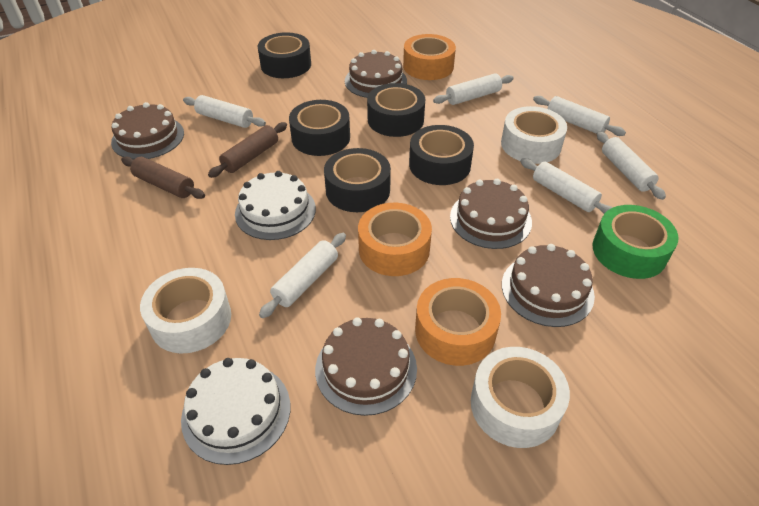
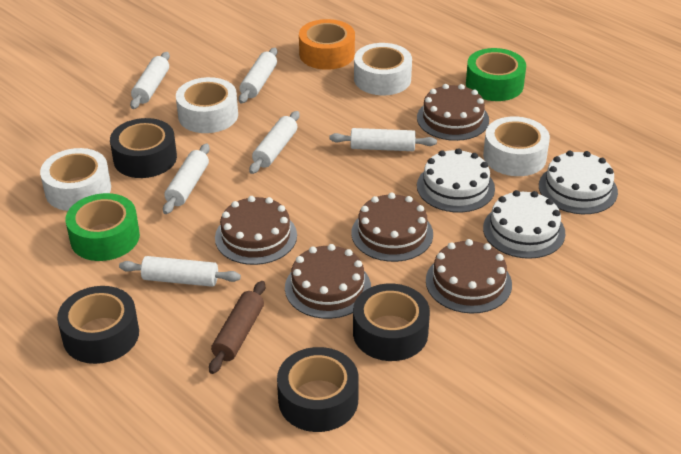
black tape: [258,32,311,78] [289,100,350,156] [324,148,391,212] [367,83,425,137] [409,125,474,185] = 5 -> [57,286,139,364] [110,118,177,178] [277,347,359,432] [353,284,430,361] = 4
brown rolling pin: [121,157,205,199] [208,122,287,178] = 2 -> [209,281,265,374] = 1
green tape: [592,205,679,279] = 1 -> [66,193,140,261] [466,48,526,101] = 2
orange tape: [358,203,432,276] [403,34,456,80] [415,278,501,366] = 3 -> [299,19,355,70] = 1
white cake: [181,358,290,465] [235,171,316,240] = 2 -> [417,148,495,213] [483,190,565,259] [539,151,618,214] = 3
white tape: [140,268,231,354] [471,347,570,448] [501,106,567,164] = 3 -> [40,148,111,211] [176,77,238,133] [354,43,412,95] [483,116,550,176] = 4

